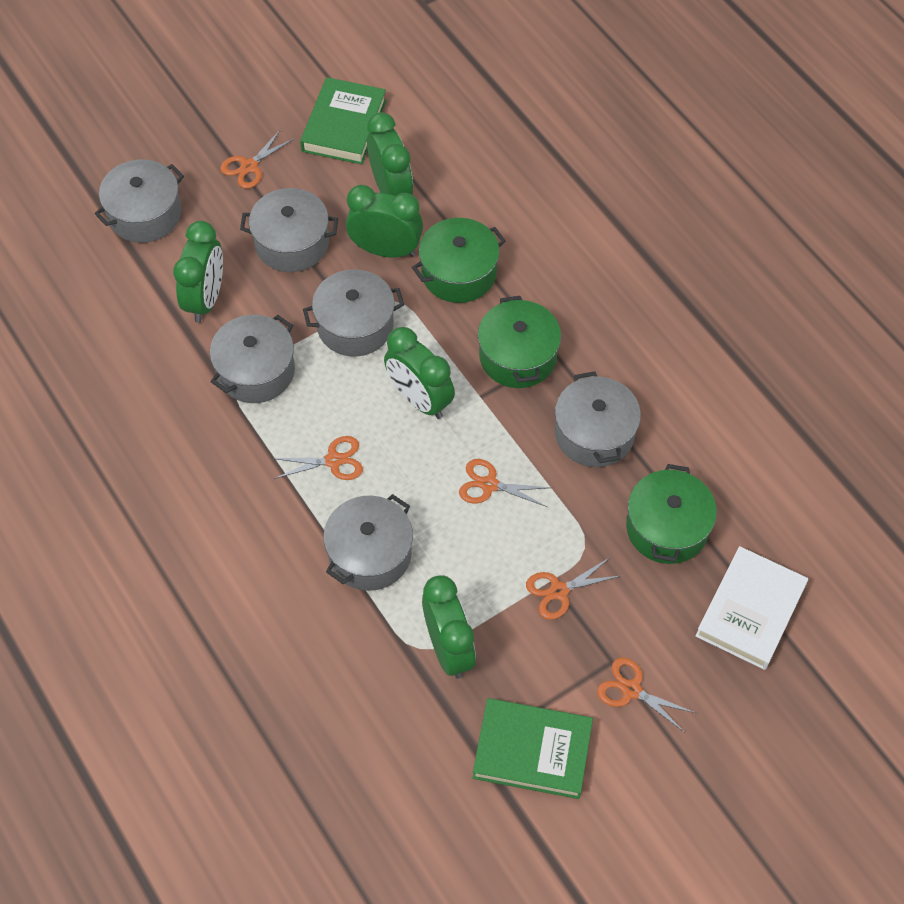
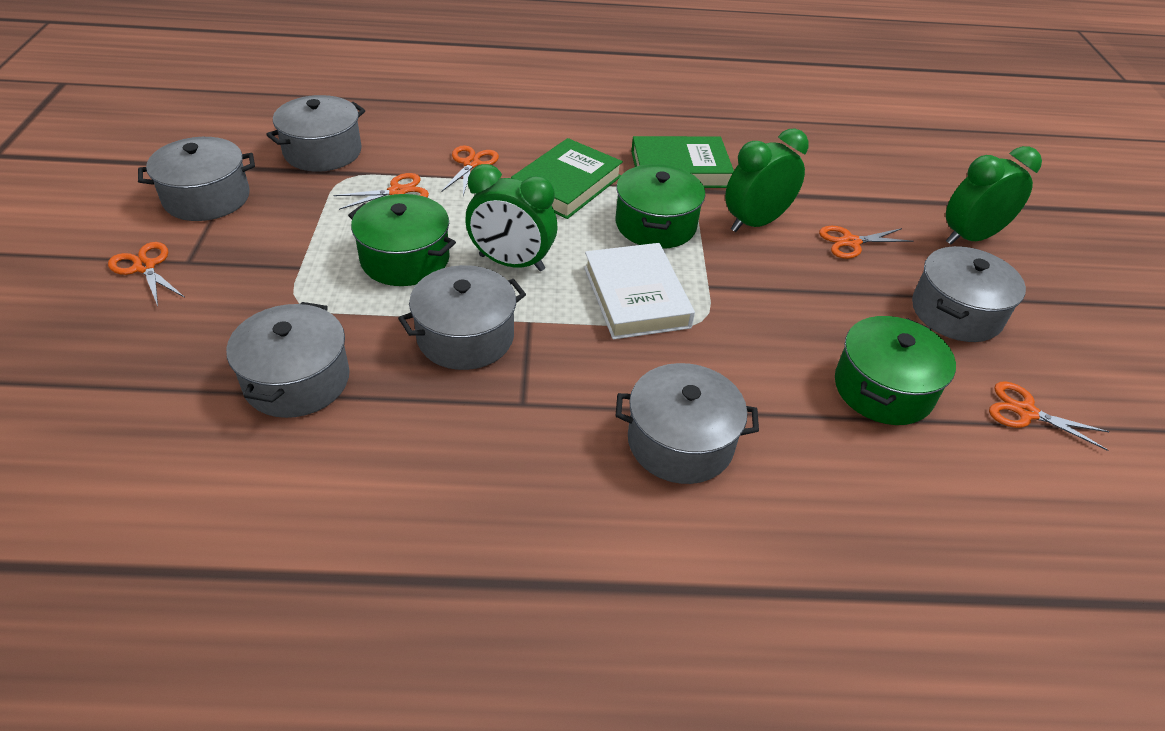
green clock: [173,221,223,323] [346,185,423,258] [367,112,413,196] [384,327,455,419] [422,575,476,679] = 5 -> [465,164,558,271] [725,128,809,232] [946,146,1042,245] = 3

